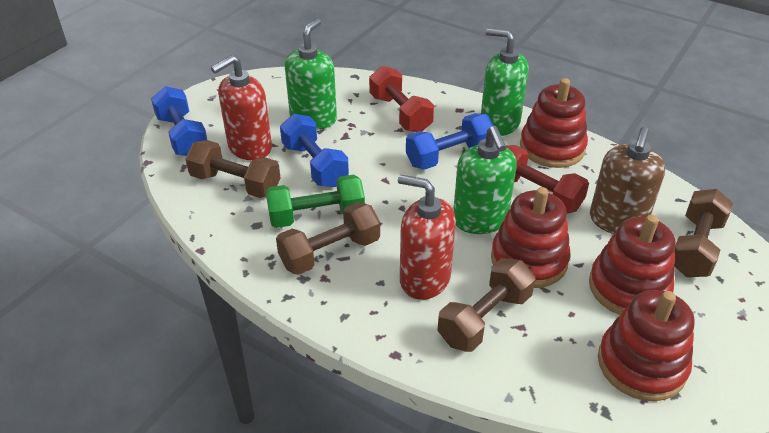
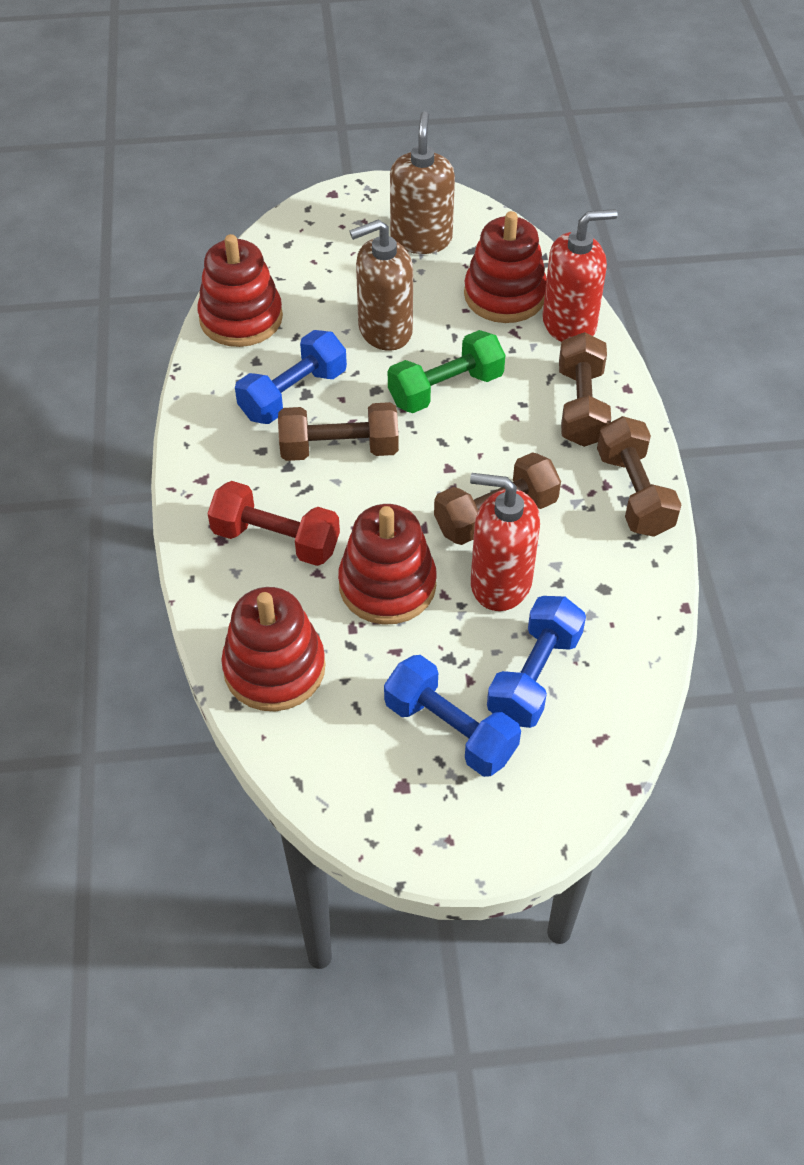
brown soap dispenser: [590,127,665,234] = 1 -> [350,219,413,351] [390,111,455,254] = 2
green soap dispenser: [285,19,337,130] [453,126,517,234] [481,28,529,136] = 3 -> none = 0
red dumbbell: [369,66,434,132] [506,145,589,213] = 2 -> [208,481,340,566] = 1

